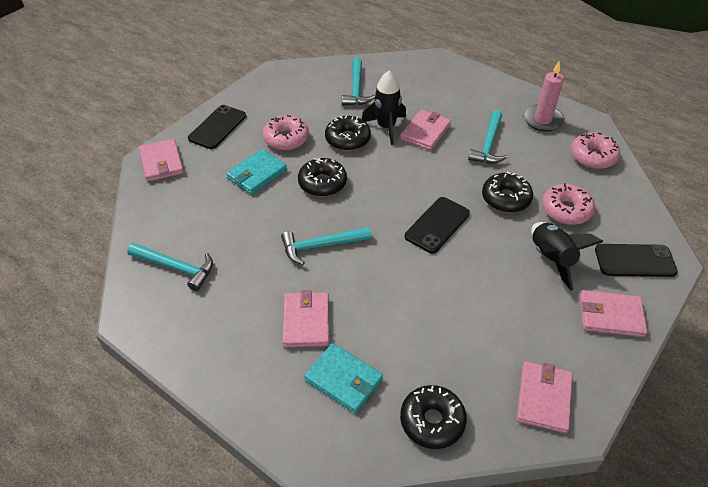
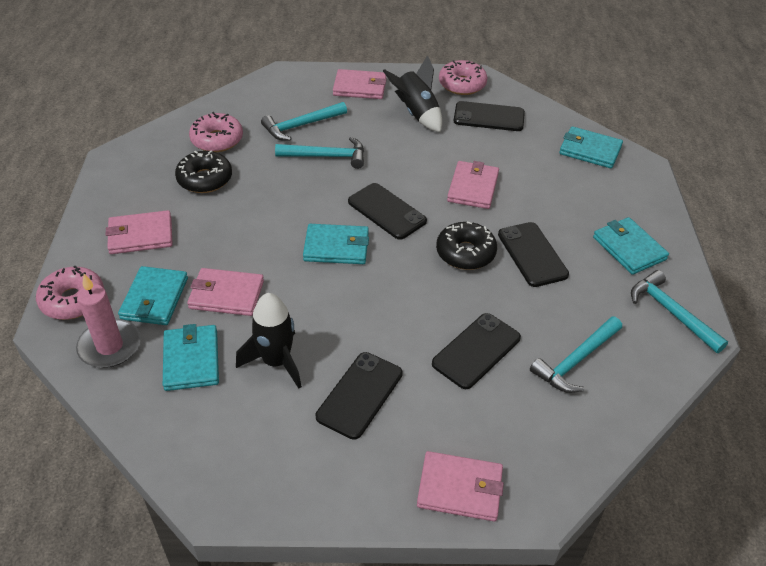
black donut: [298,158,347,197] [325,116,371,151] [400,385,467,449] [482,172,533,213] = 4 -> [175,150,232,193] [436,222,497,270] = 2
black phone: [188,105,246,149] [405,197,470,254] [595,244,678,277] = 3 -> [316,352,403,440] [348,183,427,240] [432,313,521,389] [454,101,525,131] [498,222,569,287] = 5
turquoise wallet: [226,149,287,195] [304,343,383,414] = 2 -> [118,266,188,325] [163,324,219,391] [303,224,369,264] [559,126,623,169] [593,217,669,275] = 5

